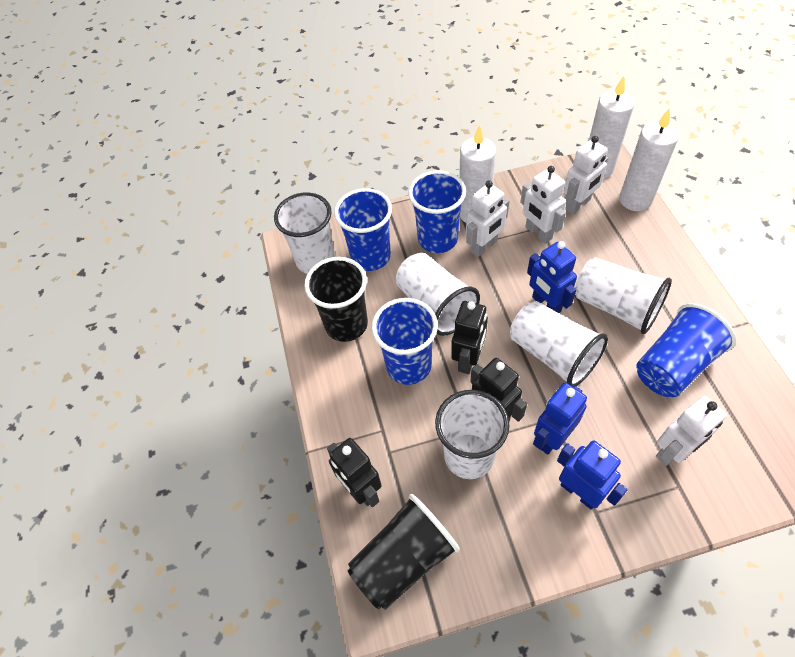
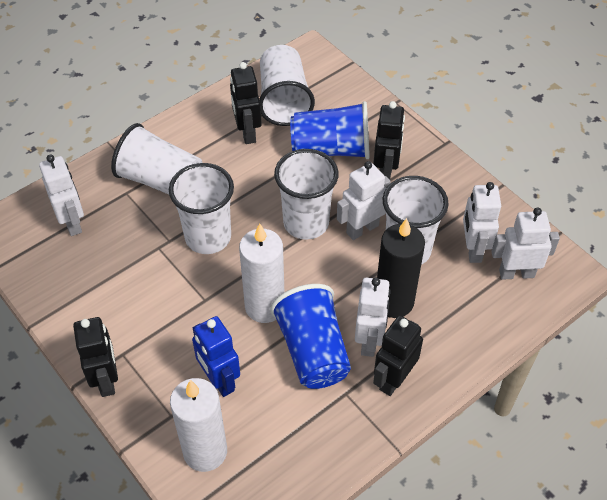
black candle: none = 0 -> [377,218,425,318] = 1
black cup: [304,257,368,342] [348,494,460,610] = 2 -> none = 0
black robot: [327,438,382,507] [451,301,488,374] [470,358,527,422] = 3 -> [73,317,118,397] [230,62,262,144] [373,101,405,180] [373,316,423,396] = 4
blue cup: [334,188,392,271] [372,298,438,385] [408,170,466,253] [636,303,737,397] = 4 -> [270,284,351,389] [290,101,370,159] = 2
blue robot: [527,241,577,313] [533,382,587,455] [557,441,628,509] = 3 -> [192,316,240,397] = 1
white candle: [459,125,496,223] [589,76,635,179] [619,108,679,211] = 3 -> [170,378,227,472] [239,223,284,323] = 2
white robot: [466,180,509,257] [520,166,566,244] [564,136,608,214] [656,396,727,466] = 4 -> [39,155,84,236] [337,161,391,240] [355,278,391,357] [463,182,501,263] [491,207,560,280] = 5

